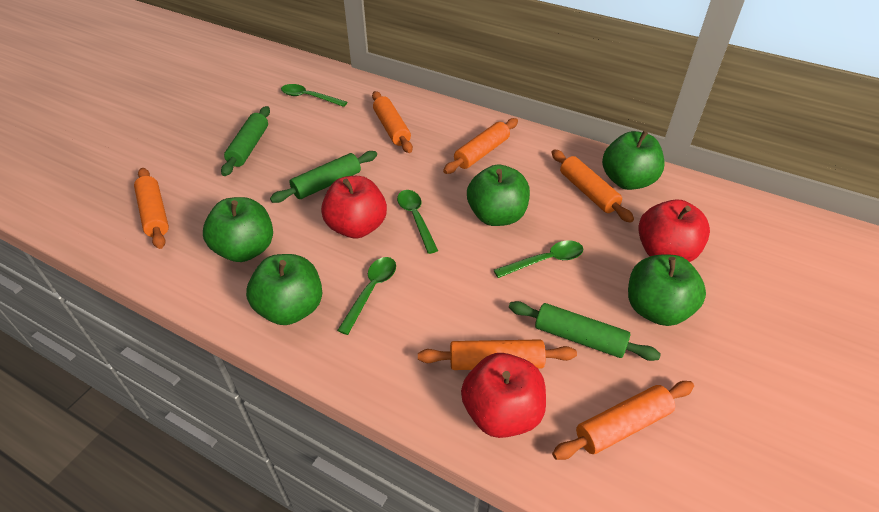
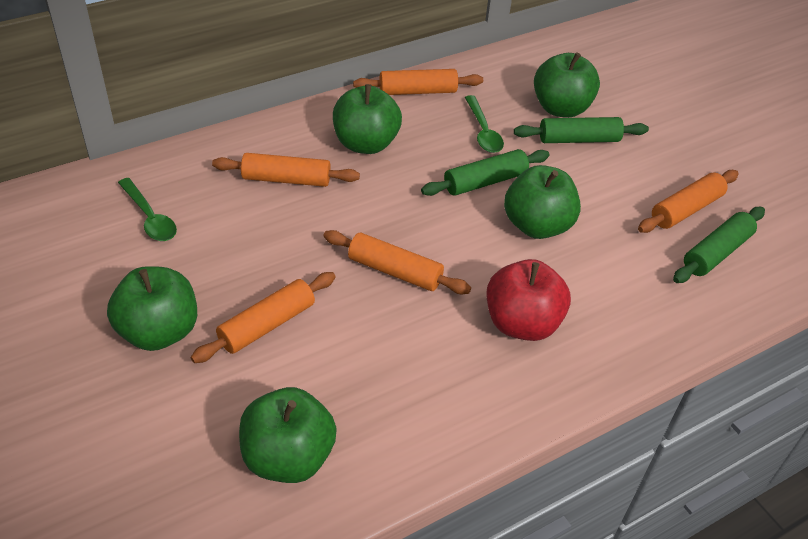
green spoon: [281,84,347,107] [337,257,396,335] [397,190,438,254] [494,241,583,278] = 4 -> [118,178,177,241] [465,95,504,153] = 2
orange rolling pin: [134,168,169,249] [372,91,413,153] [418,339,577,370] [443,118,518,174] [551,149,634,223] [552,381,694,460] = 6 -> [191,272,336,363] [212,153,360,187] [323,230,471,294] [353,69,483,95] [638,170,739,233] = 5
red apple: [321,176,387,238] [461,353,546,438] [638,200,710,262] = 3 -> [487,259,571,341] = 1

